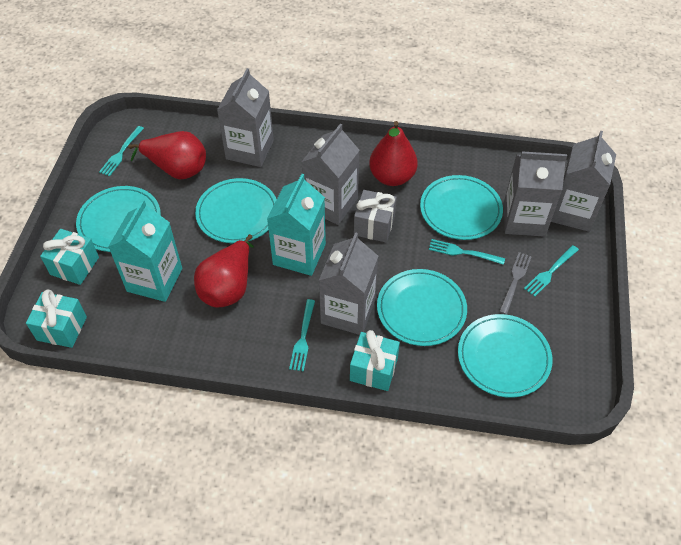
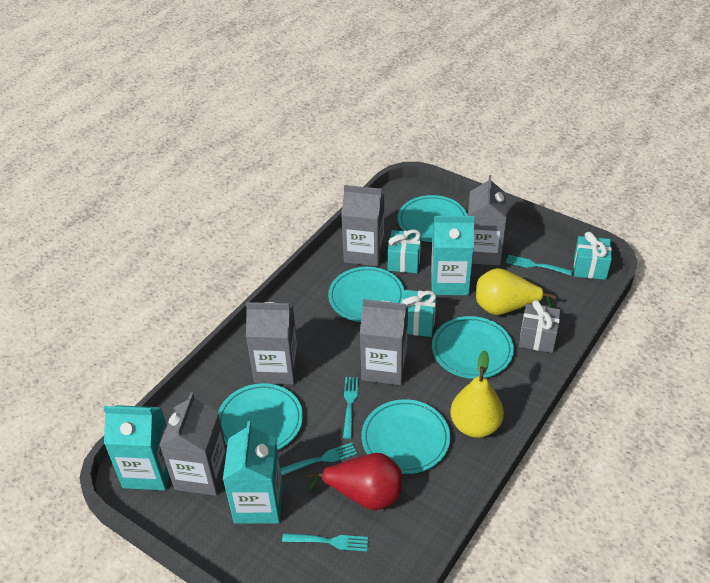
grey fork: [499,252,532,315] = 1 -> none = 0
red pear: [128,131,206,179] [194,234,254,307] [369,121,418,186] = 3 -> [308,453,402,510] = 1
turquoise carton: [108,199,182,302] [267,174,326,276] = 2 -> [103,405,170,490] [223,421,283,524] [431,216,474,295] = 3
yellow pear: none = 0 -> [450,350,504,438] [476,268,556,315] = 2

